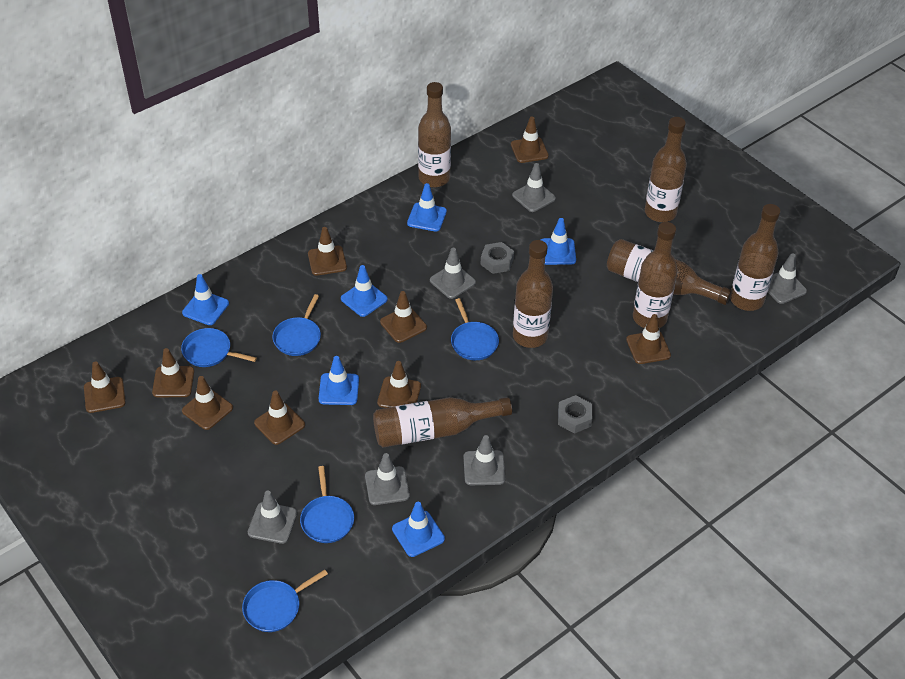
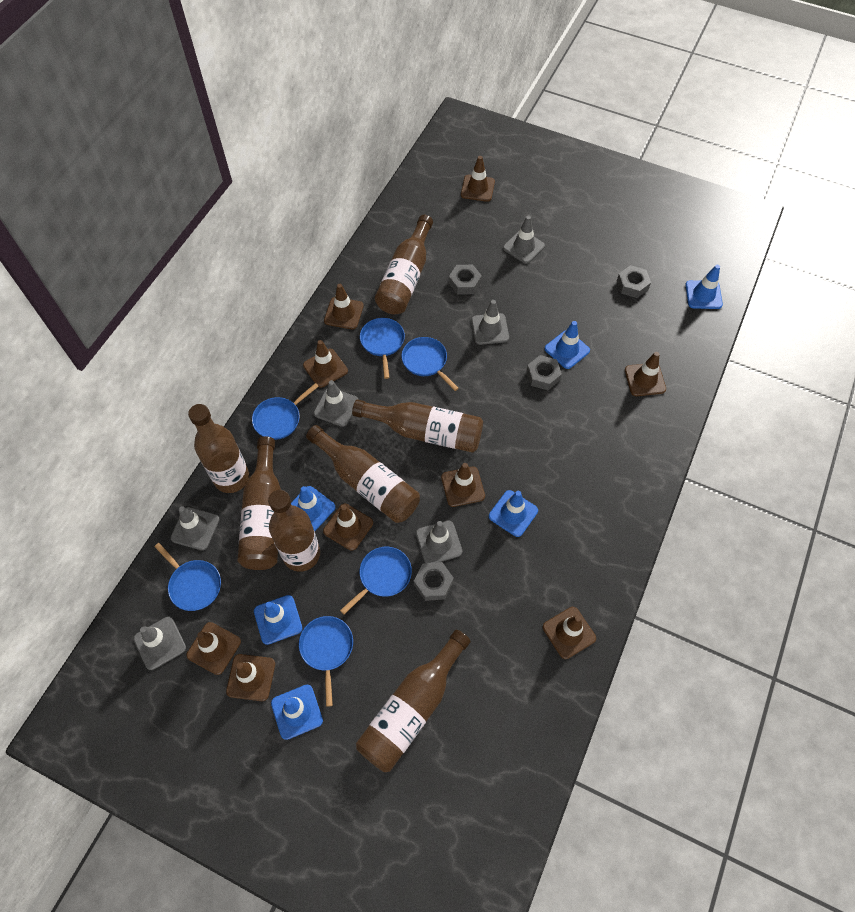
blue pan: [181,328,257,367] [242,570,328,632] [272,294,321,356] [300,466,354,543] [451,298,499,360] = 5 -> [155,543,221,611] [252,383,319,440] [299,616,353,707] [340,547,412,614] [360,318,405,379] [402,337,459,391] = 6
grey nut: [480,242,514,274] [558,395,592,433] = 2 -> [414,562,454,601] [449,265,482,295] [526,355,562,390] [617,265,651,298] = 4

